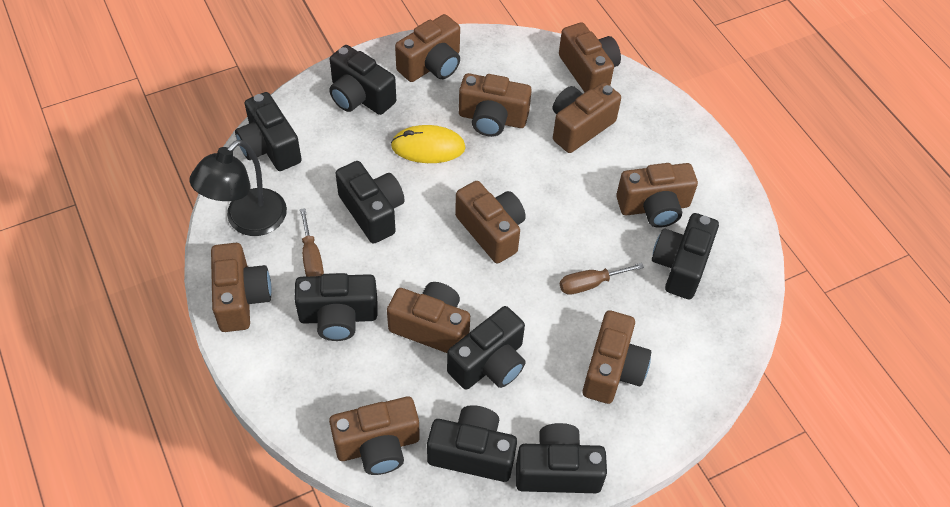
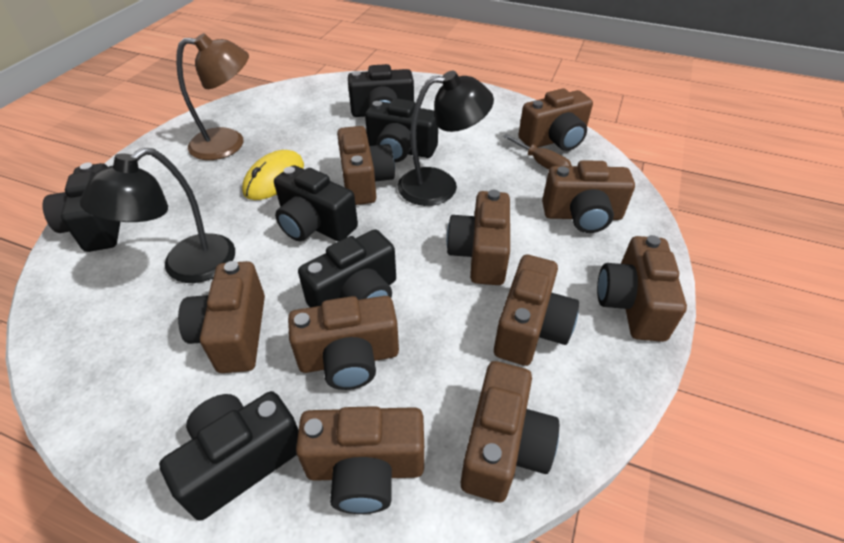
black camera: [235,92,302,171] [294,273,377,341] [329,45,396,115] [335,161,405,244] [427,405,517,482] [447,306,526,390] [516,423,607,493] [652,213,719,299] = 8 -> [43,162,120,252] [159,391,299,521] [274,165,358,242] [298,229,396,307] [348,64,414,117] [365,98,438,162] = 6
black lamp: [190,140,287,236] = 1 -> [80,147,235,283] [398,71,494,206] = 2
brown lamp: none = 0 -> [176,33,249,160] = 1
brown screwdriver: [300,208,324,277] [560,263,644,295] = 2 -> [503,134,572,170] = 1

